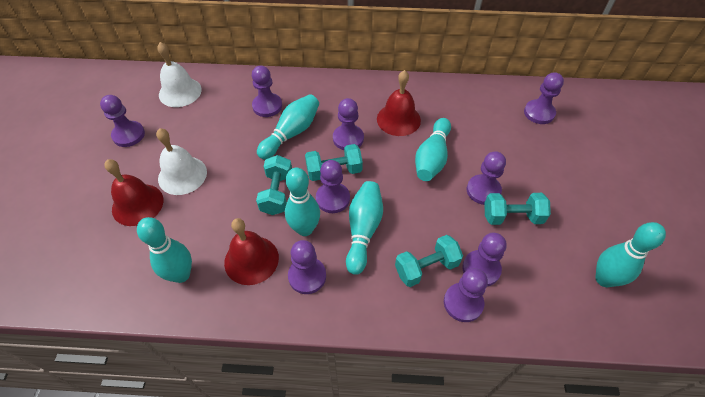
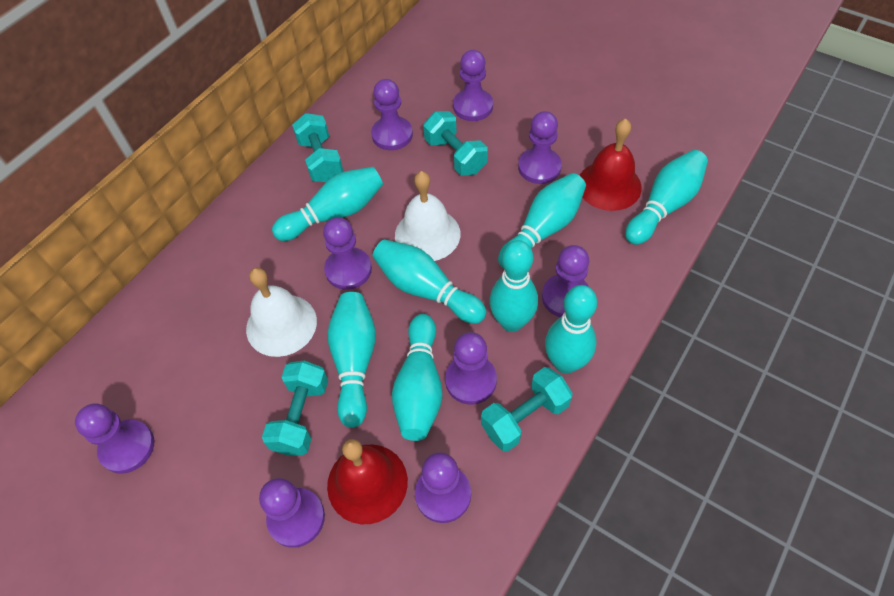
red bell: [104,159,163,226] [224,218,279,285] [377,70,421,136] = 3 -> [327,439,408,524] [579,119,642,211] = 2
turquoise bowling pin: [137,217,192,283] [257,94,319,159] [285,167,320,236] [346,181,383,275] [415,118,451,181] [595,222,666,287] = 6 -> [272,167,383,241] [327,292,376,428] [373,239,486,324] [392,314,442,441] [489,240,538,332] [498,173,586,268] [545,285,597,374] [625,150,708,245] = 8

